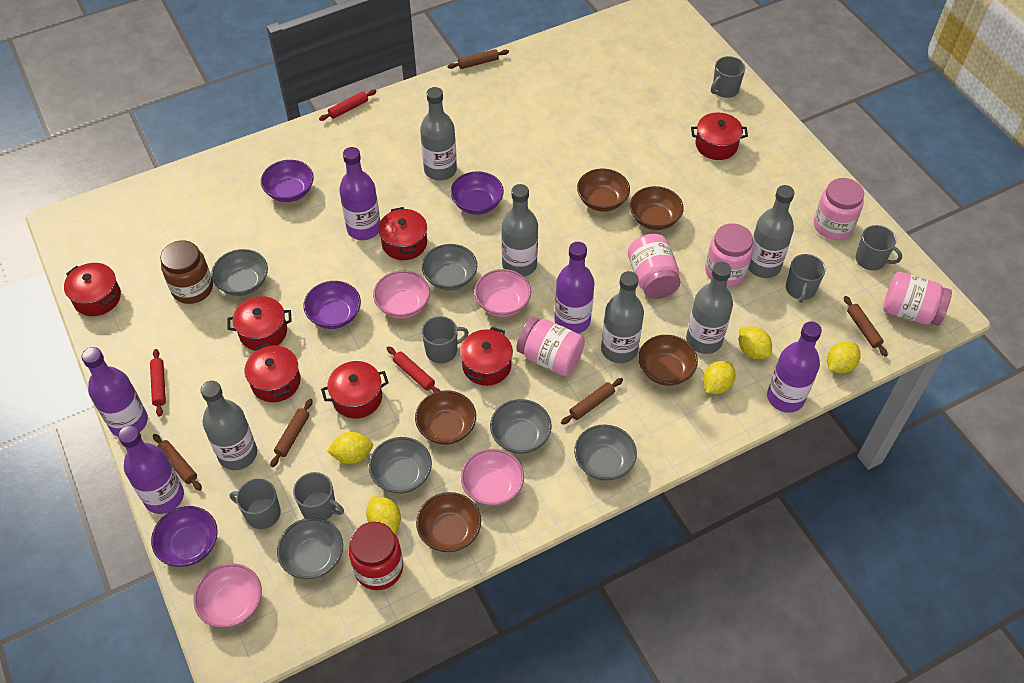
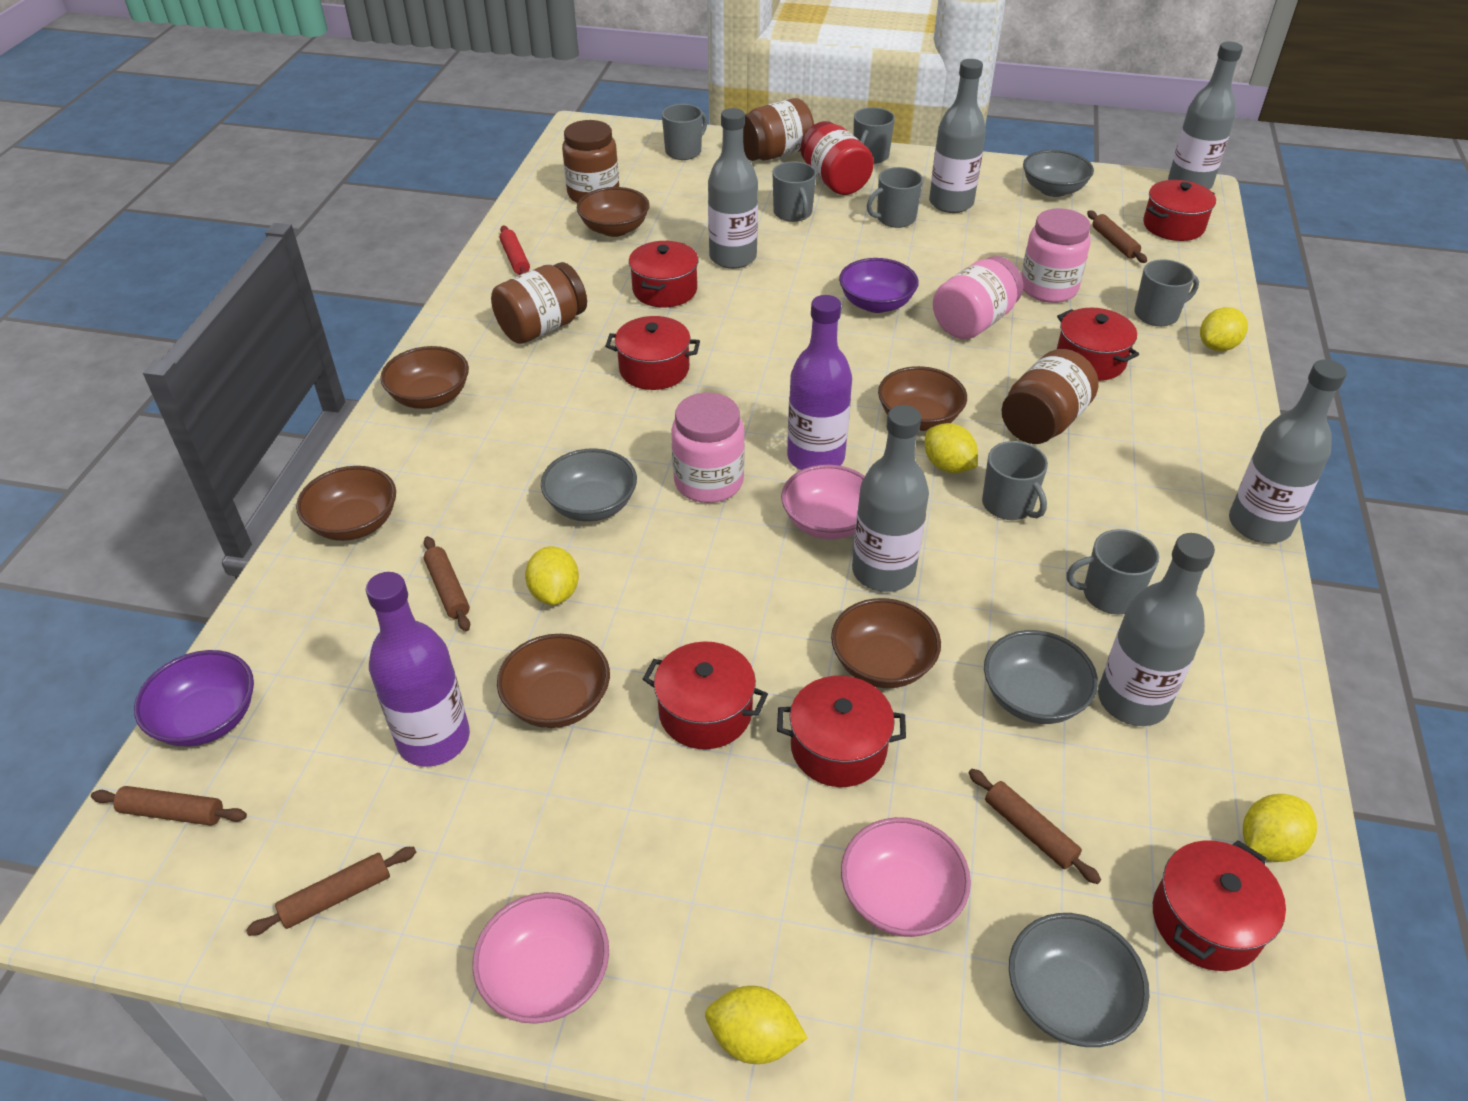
brown bowl: [415,391,476,445] [416,492,481,552] [577,169,630,212] [630,186,684,230] [638,335,698,386] = 5 -> [296,466,396,541] [380,346,469,409] [497,634,610,728] [577,187,650,237] [831,598,941,688] [878,366,967,431] = 6
brown jar: [160,240,213,304] = 1 -> [491,262,587,344] [562,120,619,203] [743,98,814,161] [1001,349,1099,444] = 4
grey bowl: [211,249,268,296] [277,518,343,579] [369,437,432,494] [422,244,477,290] [490,399,552,454] [574,425,637,481] = 6 -> [541,448,637,522] [984,630,1098,724] [1009,913,1150,1047] [1023,150,1094,197] = 4
grey mug: [230,479,281,529] [293,472,344,520] [422,316,469,363] [711,56,746,98] [786,254,826,303] [855,225,902,270] = 6 -> [662,104,707,160] [773,161,816,222] [853,107,895,164] [867,167,923,228] [982,441,1048,520] [1067,529,1159,615] [1134,259,1199,326] = 7
pink bowl: [193,563,262,628] [373,271,430,319] [461,449,524,506] [474,269,531,317] = 4 -> [472,892,609,1024] [781,465,865,539] [841,817,971,937] = 3
pink jar: [516,317,585,376] [628,234,681,299] [705,223,753,287] [814,178,864,240] [883,272,952,326] = 5 -> [671,393,745,503] [933,256,1023,339] [1021,208,1091,303] = 3
purple bottle: [81,347,148,437] [118,426,184,514] [339,147,380,240] [554,242,594,333] [767,322,822,413] = 5 -> [366,572,470,767] [787,295,852,470] = 2
purple bowl: [151,506,218,567] [261,160,314,202] [303,281,361,329] [451,171,504,215] = 4 -> [134,650,254,747] [839,258,919,313] = 2
red rolling pin: [150,349,166,417] [319,89,377,121] [387,346,441,393] = 3 -> [500,225,530,275] = 1

